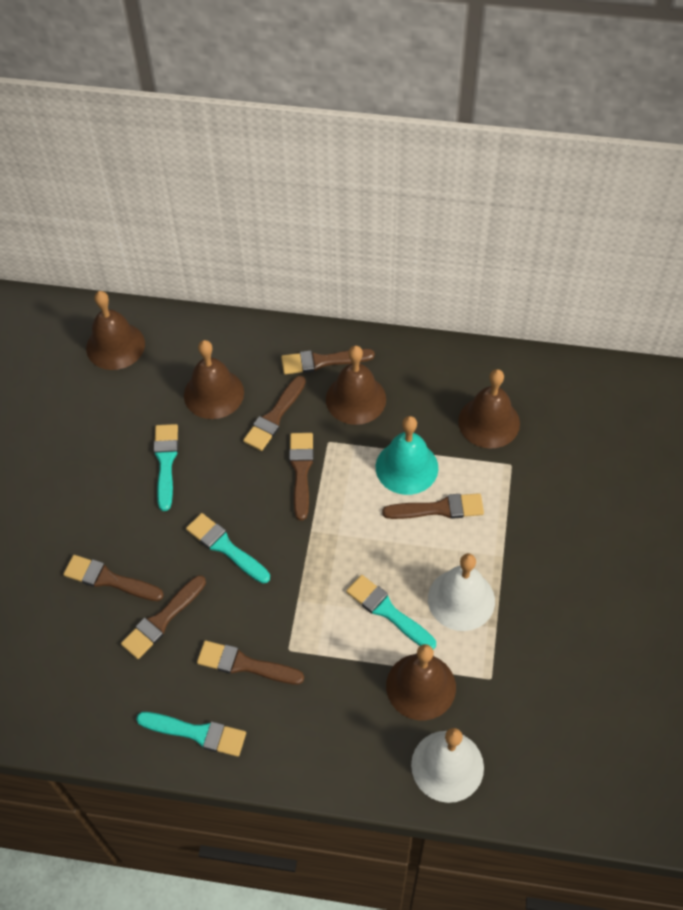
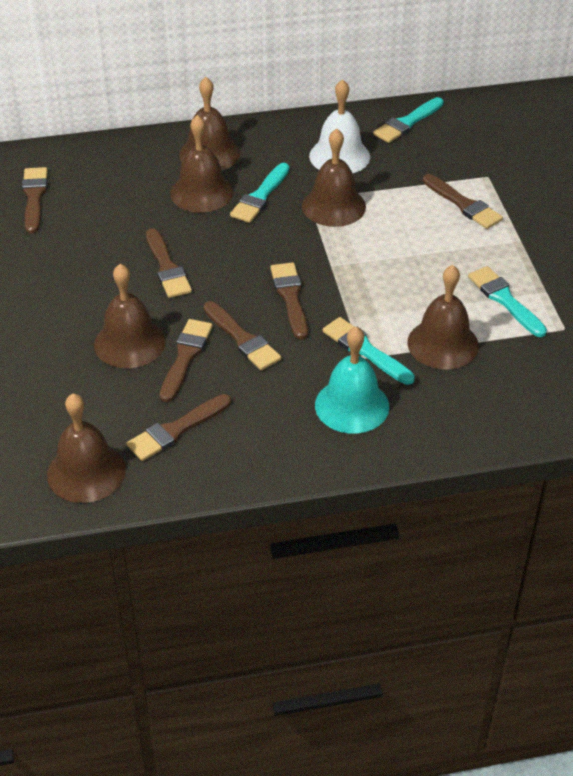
brown bell: [86,291,145,370] [184,340,244,419] [326,346,386,425] [386,644,456,720] [458,369,520,449] = 5 -> [47,394,126,503] [94,264,166,368] [170,115,233,213] [179,77,240,171] [302,128,366,227] [407,265,479,370] = 6
white bell: [411,728,484,803] [428,553,495,631] = 2 -> [309,79,370,173] = 1

